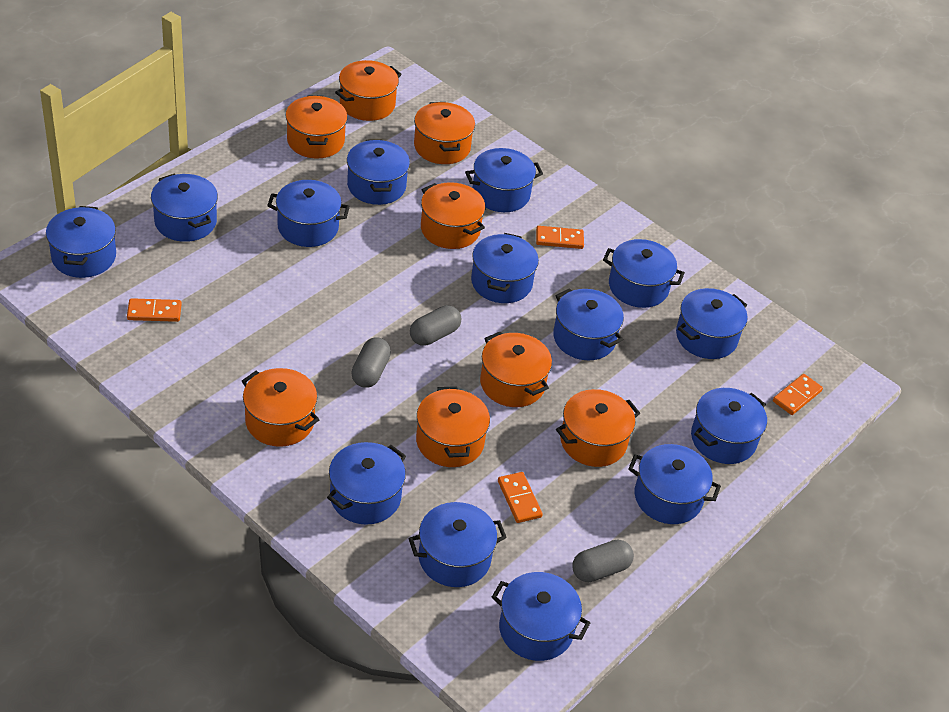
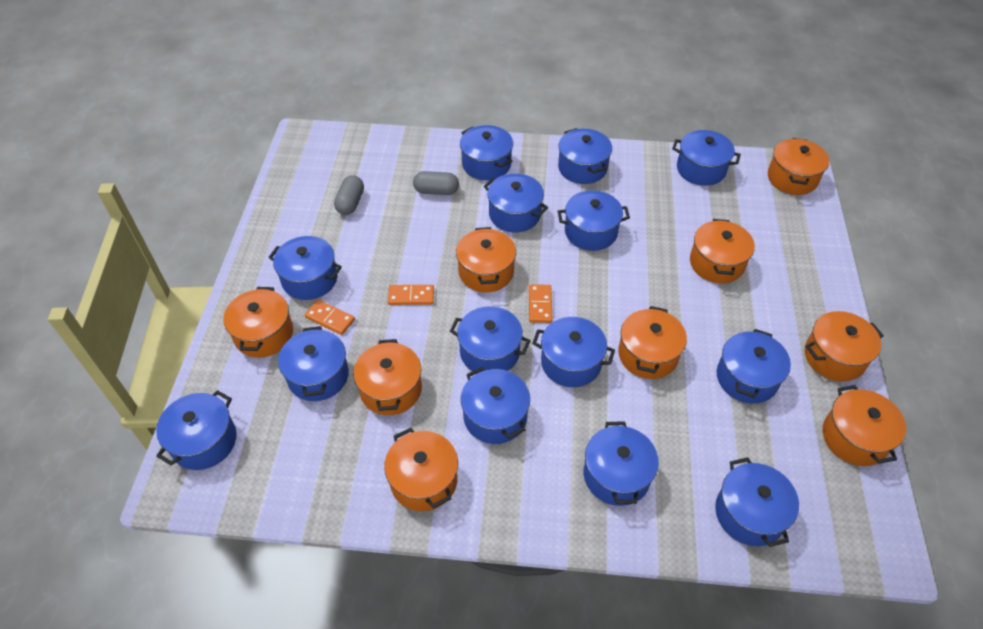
grey capsule: [351,337,391,388] [410,305,461,346] [572,540,634,582] = 3 -> [334,175,364,215] [413,171,459,195] = 2
orange domino: [127,298,182,322] [498,472,543,523] [536,226,584,249] [773,374,823,415] = 4 -> [305,300,355,335] [388,285,434,305] [529,284,552,323] = 3
orange pot: [242,368,319,447] [285,95,348,159] [335,60,402,121] [414,102,475,164] [416,386,490,467] [421,182,485,249] [480,332,552,407] [556,389,640,467] = 8 -> [223,287,293,358] [353,339,422,415] [384,428,458,511] [456,227,516,292] [618,306,687,379] [690,219,755,283] [768,138,829,195] [805,311,884,382] [823,385,906,466] = 9

